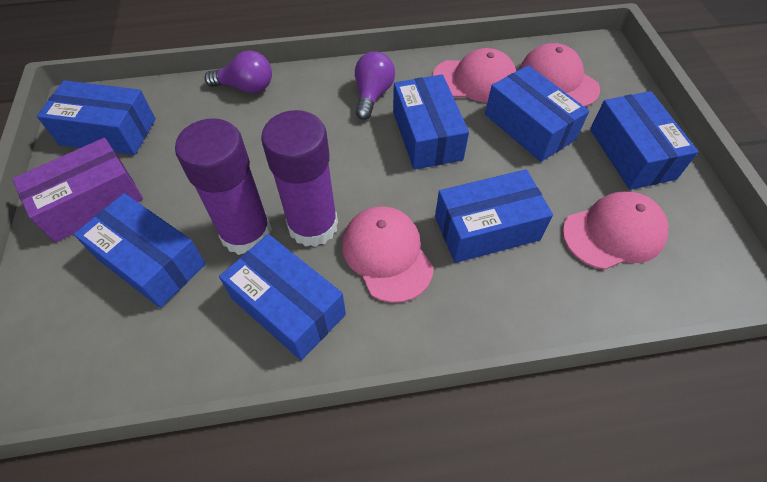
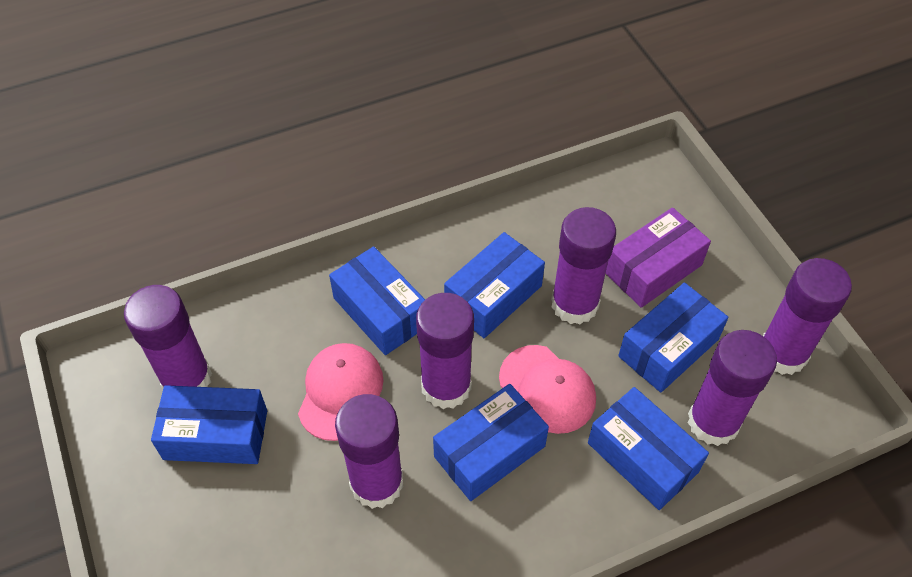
blue box: [37,80,156,155] [74,193,206,308] [219,234,346,360] [393,74,469,170] [435,169,553,263] [485,65,589,162] [590,91,699,190] = 7 -> [151,385,267,464] [329,246,425,355] [433,384,549,501] [444,232,545,338] [588,387,709,510] [618,282,728,392] = 6
pink cap: [342,206,434,303] [432,48,516,103] [519,43,600,107] [563,191,668,270] = 4 -> [298,343,384,441] [499,345,596,434] = 2
purple glue stick: [175,118,272,255] [261,110,338,247] = 2 -> [124,285,212,389] [335,394,403,509] [416,293,474,409] [551,207,616,324] [688,330,777,446] [763,258,852,375] = 6
purple light bulb: [204,51,272,93] [355,52,395,120] = 2 -> none = 0

